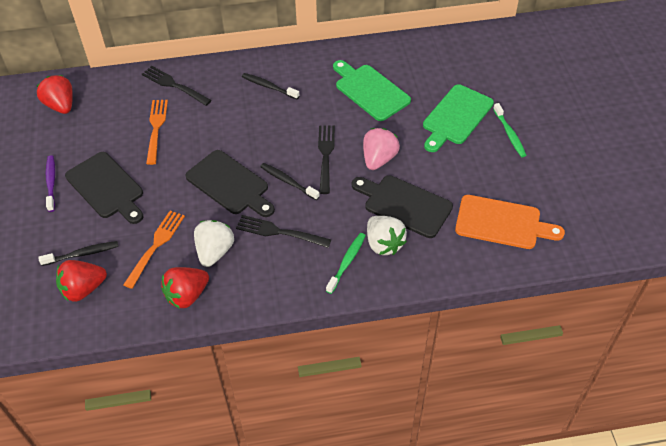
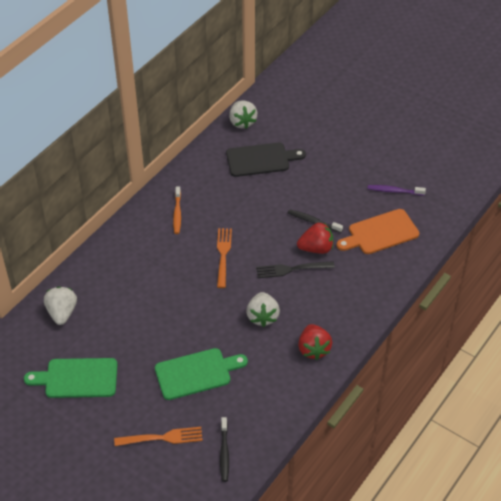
black cutting board: [65,152,143,224] [185,150,275,217] [352,175,453,238] = 3 -> [226,142,306,177] = 1
black fork: [142,66,212,106] [236,215,331,248] [318,125,335,194] = 3 -> [256,261,335,278] = 1
black toothbrush: [38,241,118,266] [242,73,299,99] [260,163,320,200] = 3 -> [220,417,229,482] [288,209,343,233] = 2
green toothbrush: [326,233,366,294] [493,103,527,157] = 2 -> none = 0
orange toothbrush: none = 0 -> [173,186,181,234] = 1
pink strawberry: [363,128,400,170] = 1 -> none = 0
red strawberry: [37,75,73,114] [56,260,107,302] [161,267,209,309] = 3 -> [297,223,333,254] [298,324,332,360] = 2
white strawberry: [194,220,234,267] [367,216,407,255] = 2 -> [44,287,77,325] [229,100,258,129] [246,292,280,327] = 3

